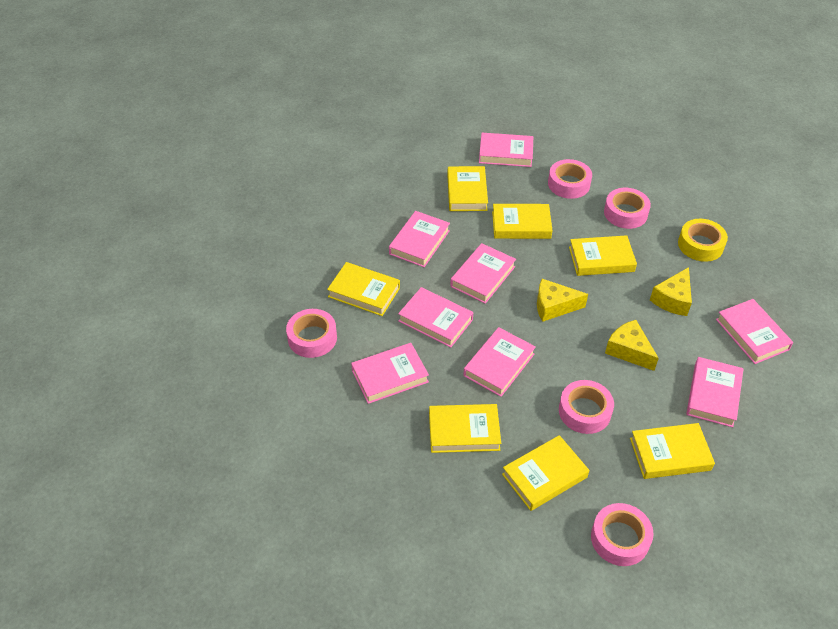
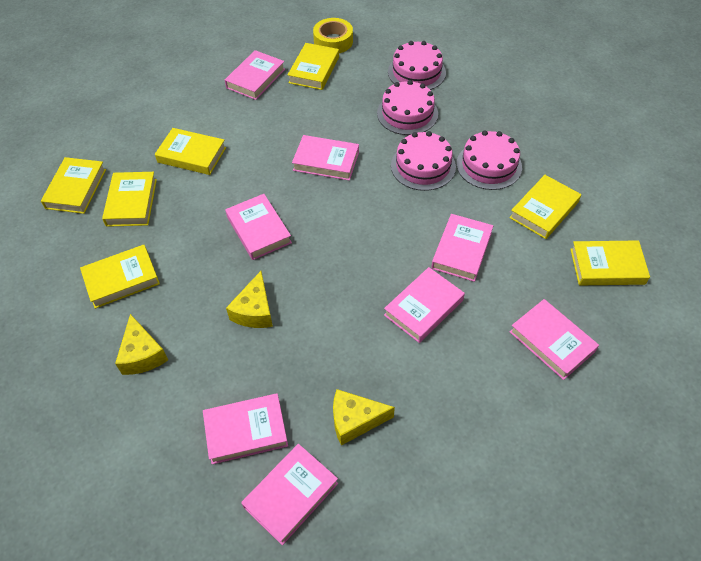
pink cake: none = 0 -> [377,80,438,135] [388,41,446,90] [391,131,456,191] [457,131,522,190] = 4
pink tape: [286,309,337,358] [548,159,592,199] [559,380,614,434] [591,503,654,566] [604,188,651,229] = 5 -> none = 0

